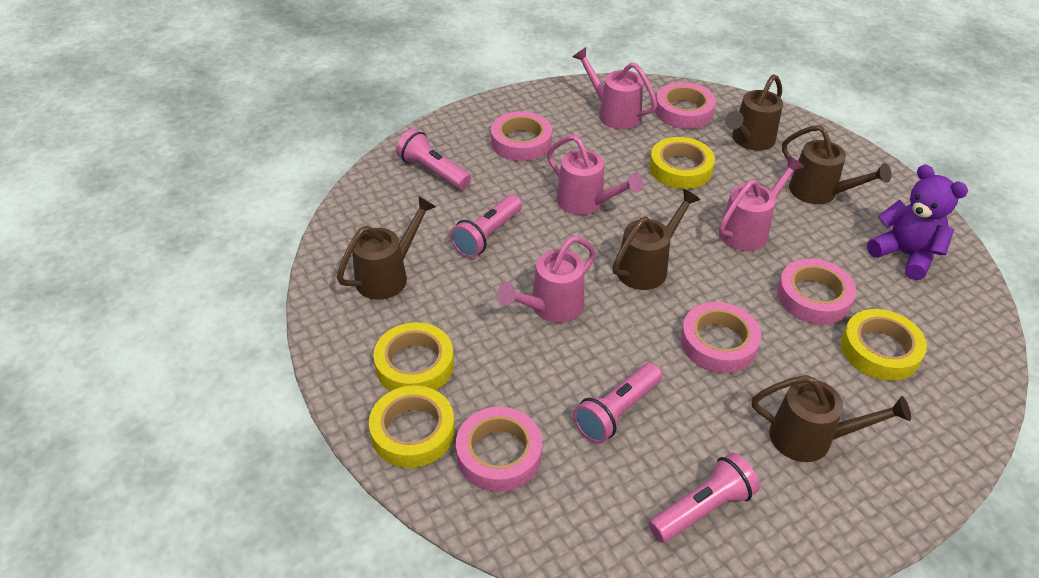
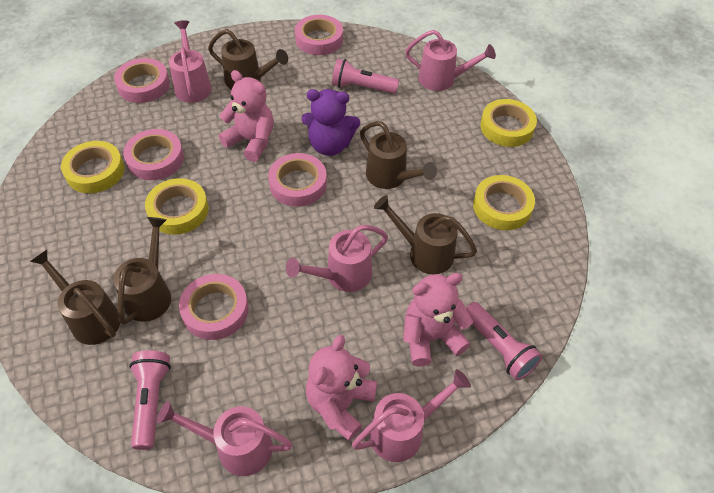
pink flashlight: [396,129,471,190] [450,195,522,258] [573,363,662,443] [649,452,760,543] = 4 -> [129,350,171,450] [332,59,399,94] [466,302,542,380] = 3
pink teddy bear: none = 0 -> [219,70,274,162] [306,335,377,441] [403,273,473,367] = 3
pink watering can: [497,236,596,323] [547,135,643,215] [573,47,657,129] [719,156,804,251] = 4 -> [157,401,293,476] [169,20,212,103] [286,225,388,292] [352,369,471,462] [405,30,496,91] = 5

